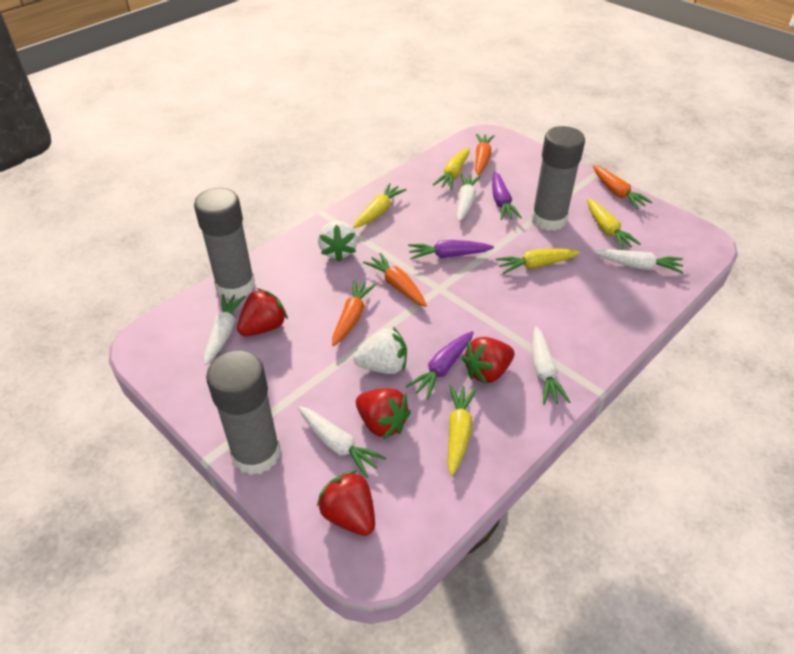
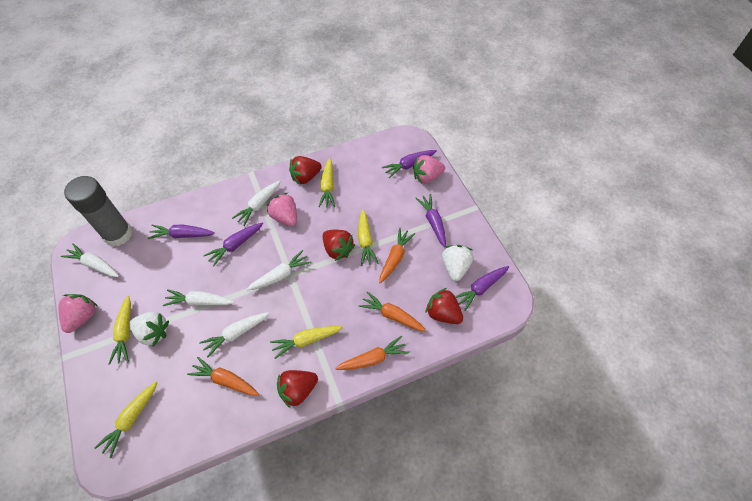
grey glue stick: [194,188,255,299] [206,350,280,475] [531,126,585,231] = 3 -> [64,176,133,246] = 1
pink strawberry: none = 0 -> [59,294,97,333] [267,193,297,226] [413,155,445,183] = 3
purple carrot: [406,331,474,399] [408,240,494,259] [492,172,522,220] = 3 -> [148,225,215,239] [203,223,263,267] [382,150,437,178] [416,194,446,247] [455,266,509,311] = 5

